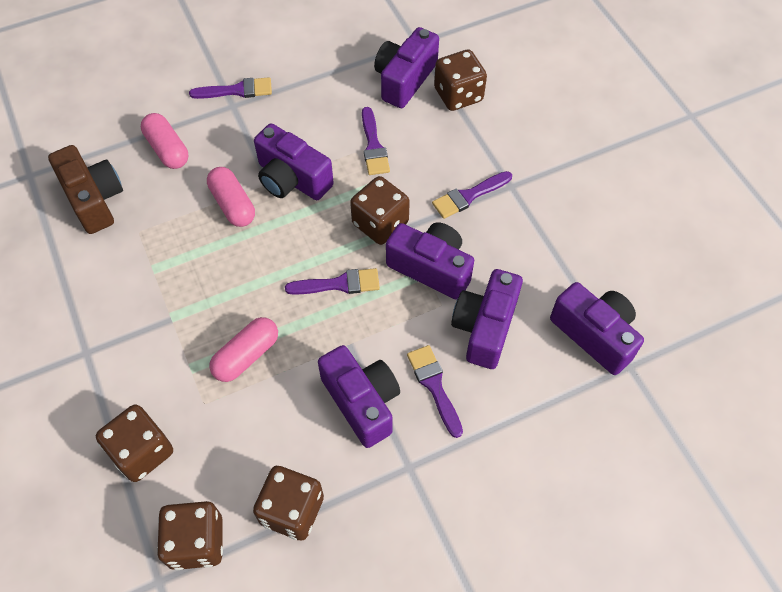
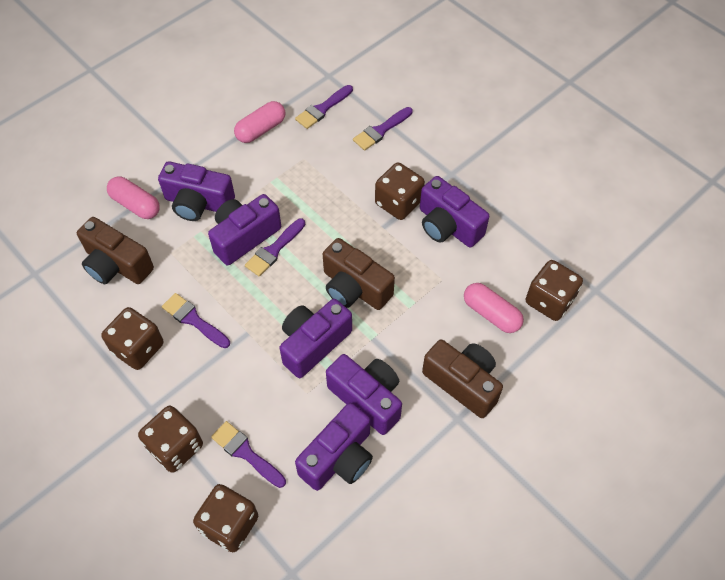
brown camera: [48,145,123,234] = 1 -> [77,217,154,284] [323,238,395,310] [422,340,503,418] = 3

